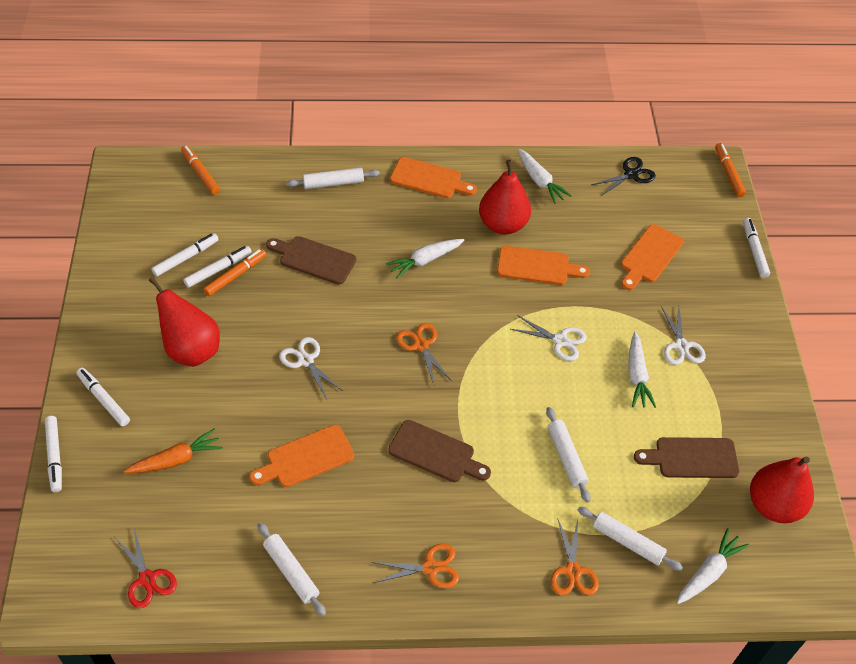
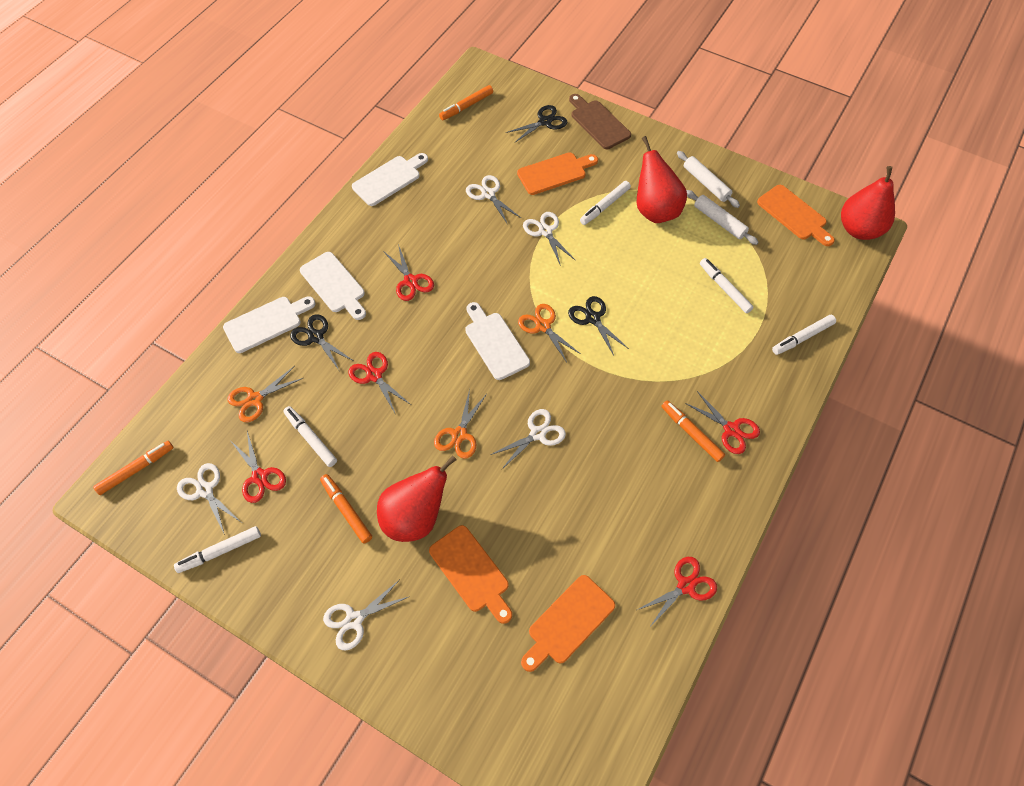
black scissors: [591,157,656,196] = 1 -> [290,314,354,370] [506,105,567,143] [568,296,629,356] = 3
brown cutting board: [266,236,356,284] [388,420,491,482] [634,437,739,478] = 3 -> [569,94,631,149] = 1
orange carrot: [124,429,223,473] = 1 -> none = 0
orange marker: [181,145,220,195] [203,249,267,296] [715,143,746,197] = 3 -> [93,441,174,495] [320,474,372,544] [439,85,493,120] [661,400,725,462] = 4
red scissors: [115,528,177,608] = 1 -> [230,431,286,503] [348,352,411,413] [383,244,434,301] [637,557,717,628] [685,391,760,454] = 5
white carrot: [386,239,464,279] [518,149,572,204] [628,332,656,408] [677,528,749,604] = 4 -> none = 0
white cutting board: none = 0 -> [223,296,316,353] [300,252,366,320] [352,153,428,206] [465,302,530,380] = 4
white rolling pin: [258,523,326,616] [287,168,380,189] [546,407,590,502] [578,507,683,571] = 4 -> [677,151,740,208] [686,190,759,245] = 2
white scissors: [279,337,343,399] [511,315,587,361] [661,306,706,365] = 3 -> [177,463,241,535] [323,580,410,650] [466,175,521,225] [490,409,566,469] [523,212,575,266] = 5

